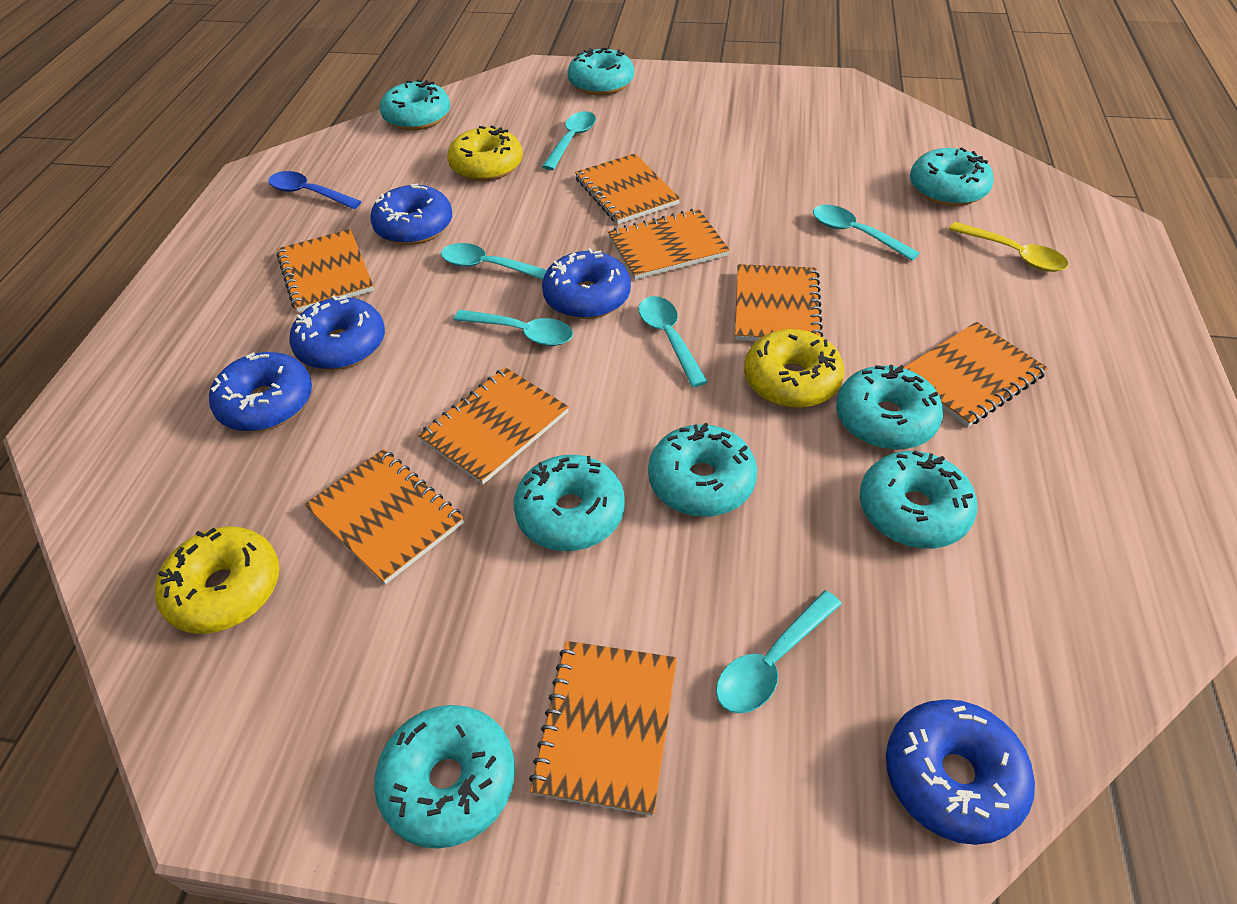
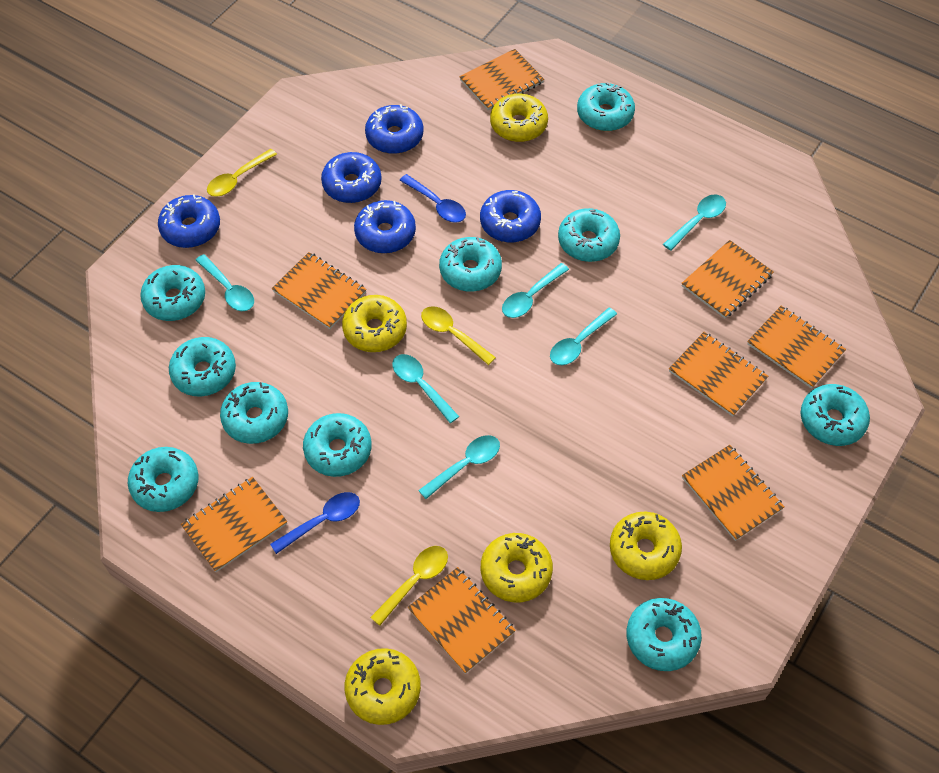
blue spoon: [268,171,362,209] = 1 -> [270,492,360,554] [400,174,466,223] = 2
turquoise donut: [374,705,515,849] [380,79,450,131] [513,455,625,551] [568,48,634,95] [648,423,757,517] [836,365,943,450] [859,450,977,548] [910,147,994,206] = 8 -> [128,447,199,512] [140,265,205,321] [169,337,236,397] [220,382,288,444] [303,413,372,477] [439,237,502,292] [558,208,620,262] [577,83,635,131] [626,598,702,671] [801,384,870,446] = 10
yellow donut: [155,526,279,634] [447,125,523,181] [744,329,845,408] = 3 -> [342,295,407,352] [345,648,421,725] [481,533,553,602] [490,94,548,142] [610,512,682,580] = 5
yellow spoon: [949,222,1069,272] = 1 -> [207,149,277,197] [370,546,448,626] [421,306,496,365] = 3

